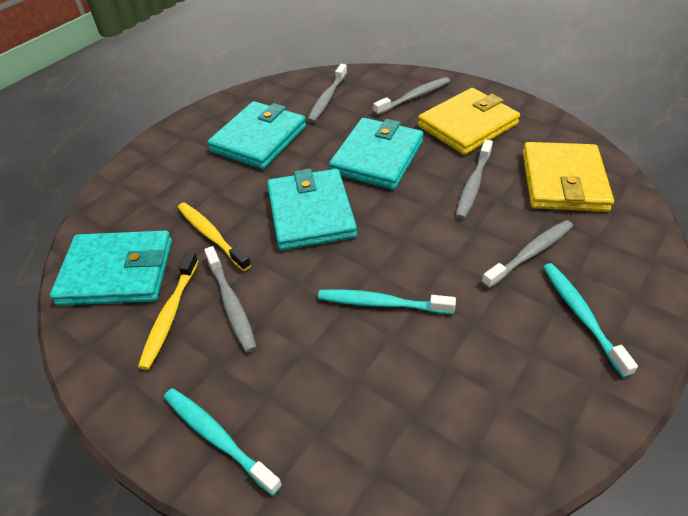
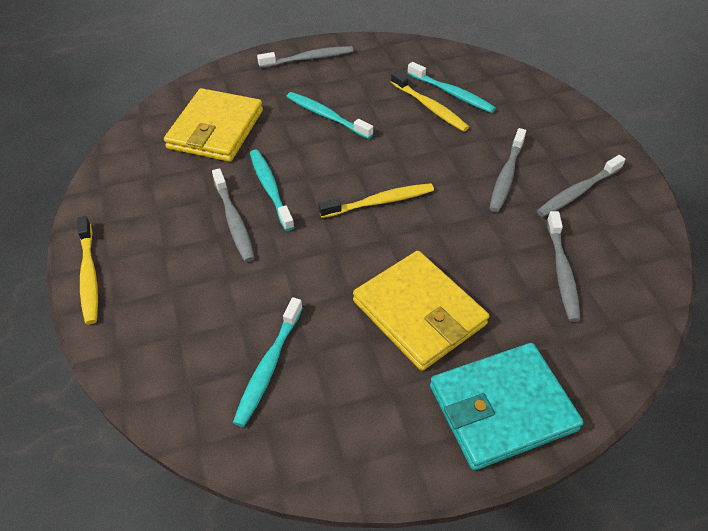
turquoise toothbrush: [164,388,282,496] [318,289,456,314] [543,263,638,378] = 3 -> [233,297,303,427] [250,150,295,231] [286,92,373,139] [407,62,496,113] = 4
turquoise wallet: [50,231,172,306] [208,101,306,169] [267,169,357,251] [329,118,423,190] = 4 -> [430,343,583,471] = 1
yellow toothbrush: [138,252,198,370] [178,202,251,271] = 2 -> [77,216,98,324] [319,183,434,218] [391,71,469,132] = 3

